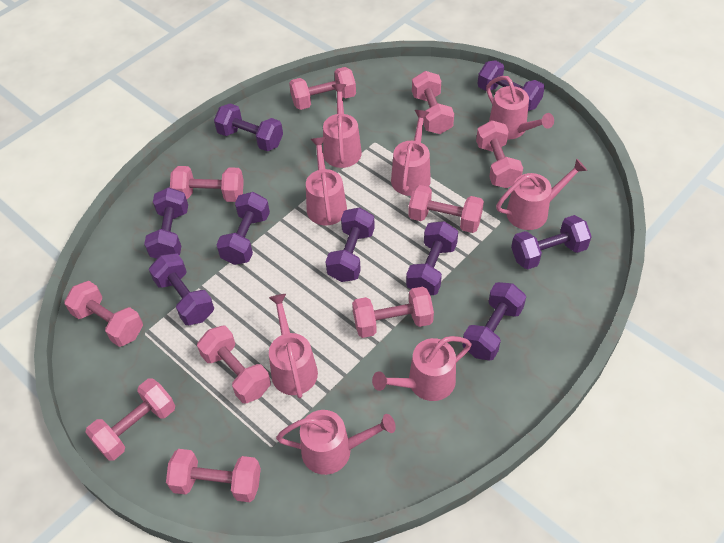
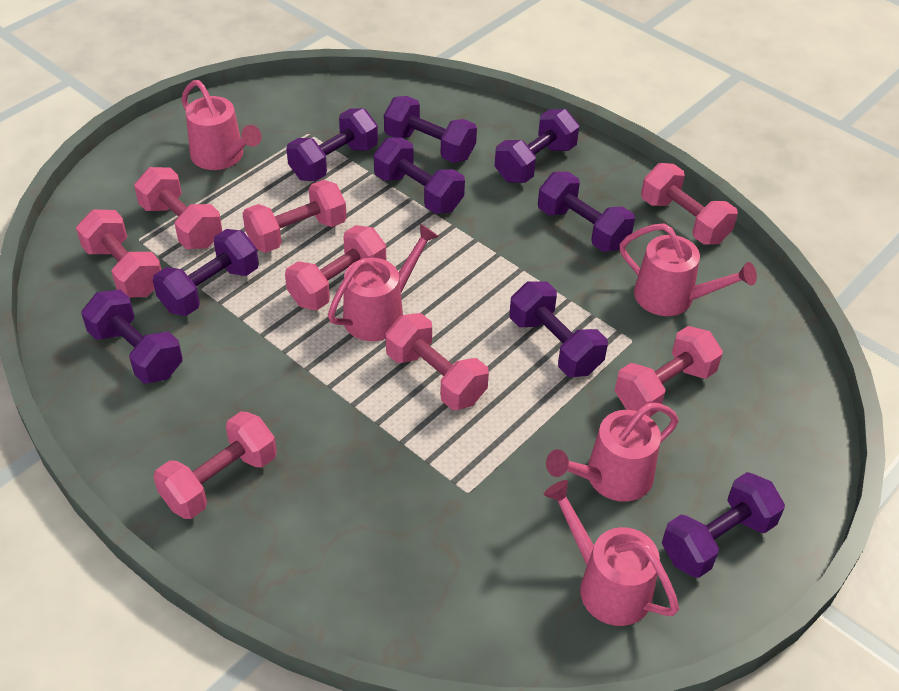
pink dumbbell: [64,281,143,347] [85,378,175,461] [166,449,261,502] [170,166,244,202] [197,326,271,403] [289,67,356,110] [352,287,434,338] [408,185,484,233] [412,71,454,134] [476,120,523,188] = 10 -> [76,209,161,298] [134,167,222,249] [153,411,277,519] [243,180,347,253] [285,225,386,310] [386,313,489,410] [615,326,723,417] [641,163,738,245] = 8
pink watering can: [269,294,318,398] [276,410,396,475] [306,137,347,225] [323,84,362,168] [372,336,472,401] [391,110,431,196] [486,76,554,139] [496,159,587,230] = 8 -> [181,80,262,170] [328,224,439,341] [544,480,679,626] [546,403,679,502] [620,223,757,316] = 5

